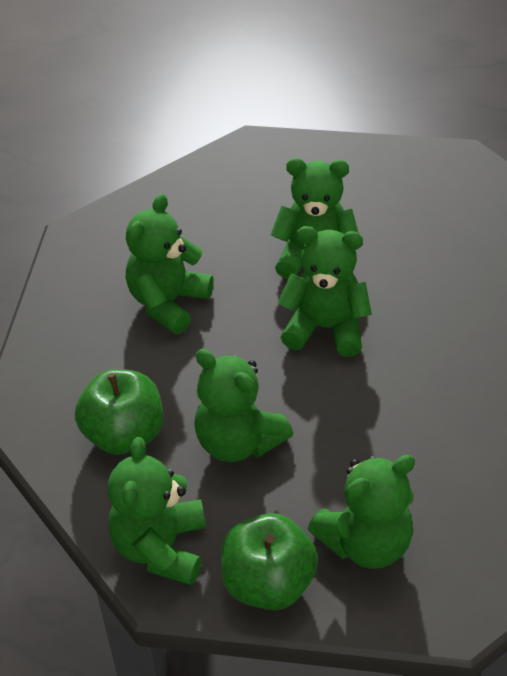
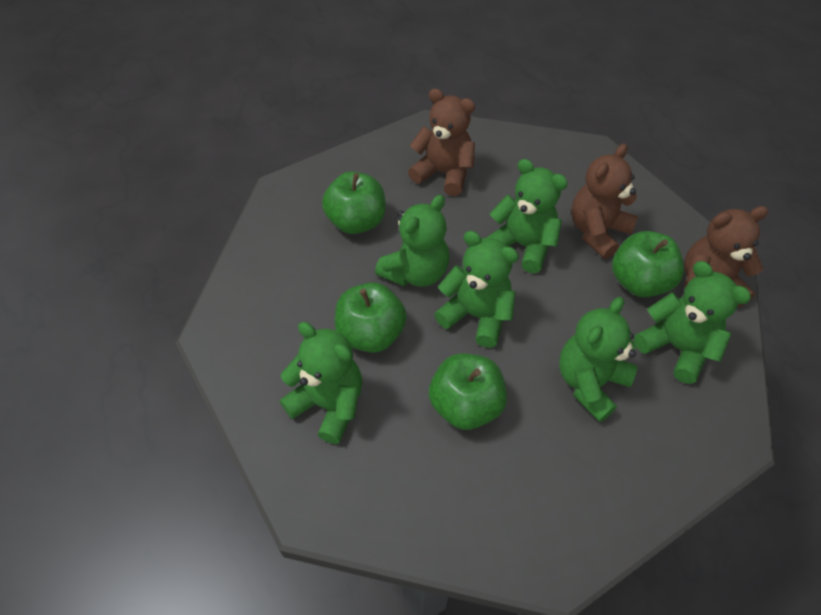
brown teddy bear: none = 0 -> [408,88,475,196] [571,143,638,259] [684,206,769,307] = 3
green apple: [75,369,163,455] [221,513,318,610] = 2 -> [322,172,386,234] [335,282,407,353] [429,353,507,430] [612,231,684,297] = 4

